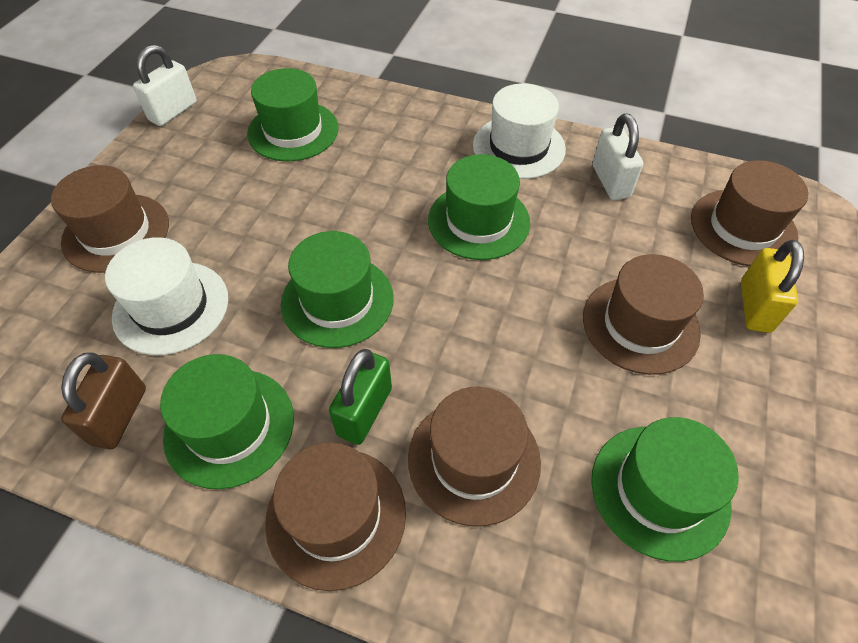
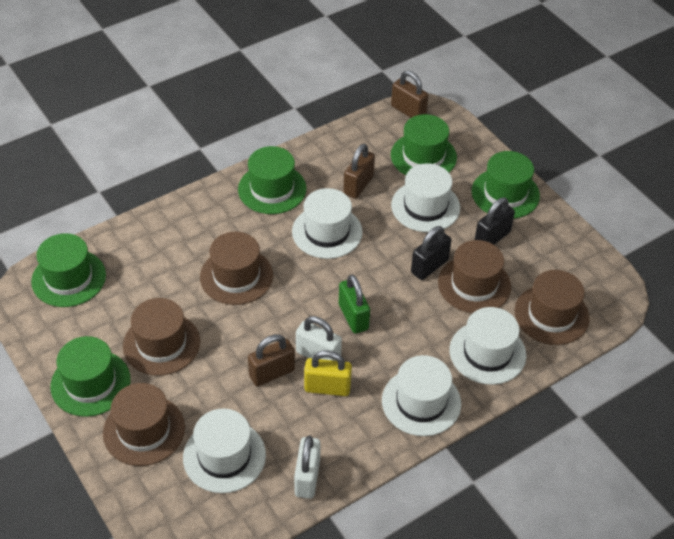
black padlock: none = 0 -> [411,226,452,280] [475,198,515,245] = 2
brown padlock: [61,352,146,449] = 1 -> [248,334,295,387] [343,144,375,199] [391,71,429,118] = 3
white hat: [105,237,228,355] [473,83,566,179] = 2 -> [183,408,266,493] [292,188,363,259] [382,355,461,436] [391,164,460,232] [449,307,526,385] = 5

